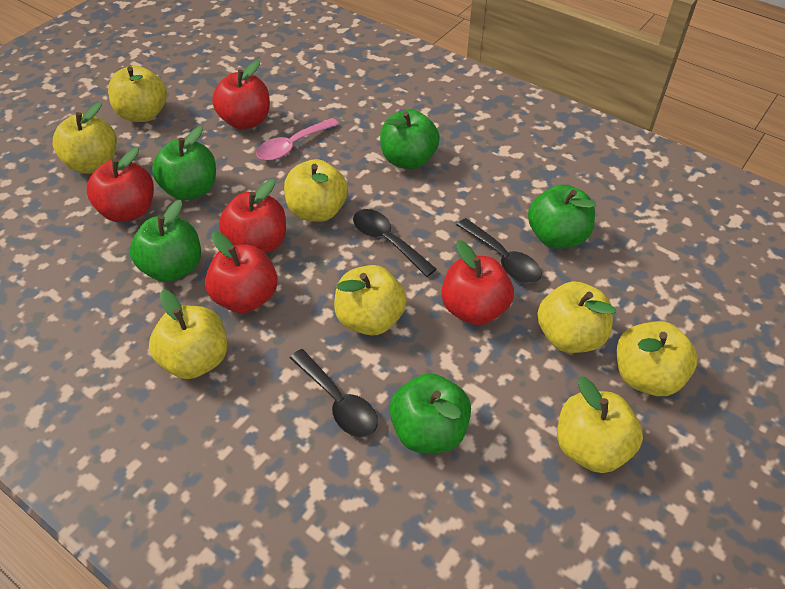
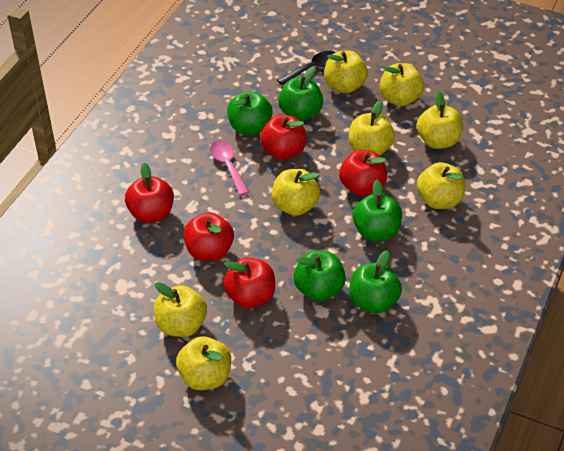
black spoon: [290,349,378,437] [353,209,437,277] [457,218,542,283] = 3 -> [277,51,336,85] = 1

